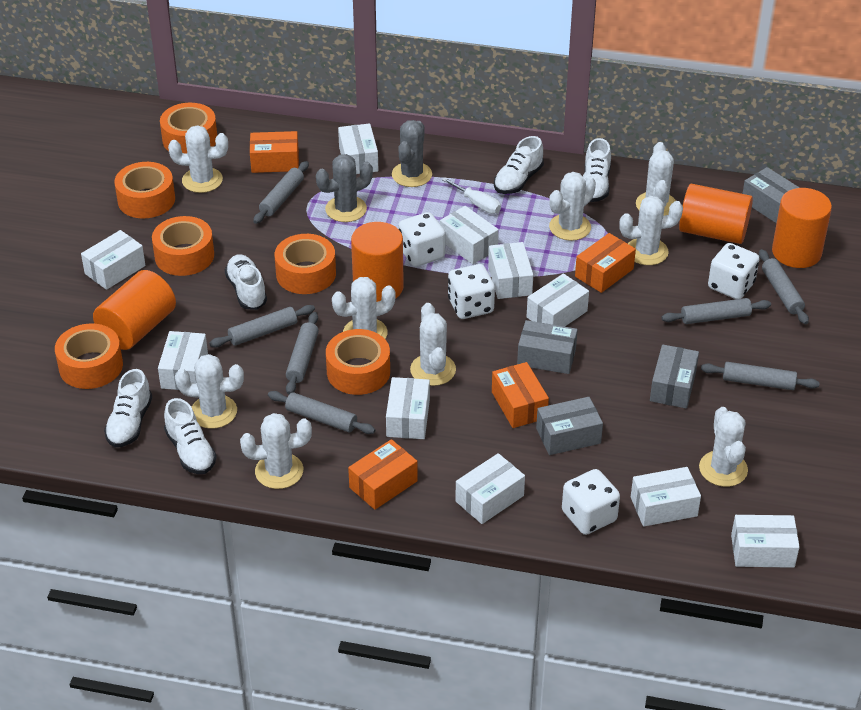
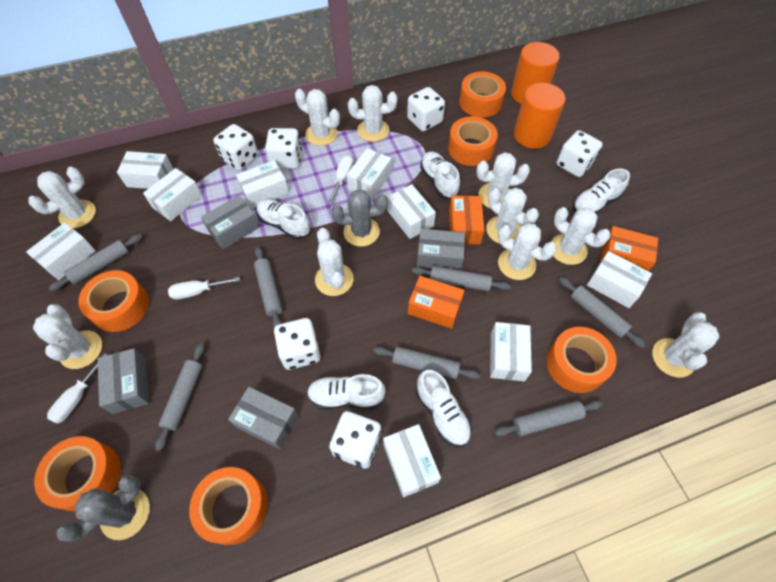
orange box: [250,131,299,173] [348,439,418,510] [492,362,549,428] [575,233,636,293] = 4 -> [408,276,465,329] [449,195,485,244] [600,226,658,271] = 3
orange cylinder: [93,270,176,350] [351,222,404,302] [679,184,753,244] [772,188,832,268] = 4 -> [511,42,560,104] [514,83,565,149] = 2
white box: [81,230,145,290] [158,331,208,390] [338,123,378,174] [386,377,430,439] [440,206,499,264] [455,453,525,524] [488,242,533,299] [527,274,589,327] [631,467,701,527] [731,515,800,568] = 10 -> [26,223,96,280] [117,151,173,189] [143,168,202,221] [236,160,289,209] [347,148,392,200] [383,424,441,497] [387,184,436,239] [490,322,532,382] [587,251,652,308] = 9
white cactus: [168,125,228,193] [175,354,244,429] [240,413,312,489] [332,277,396,339] [410,303,456,386] [549,172,596,241] [619,196,683,265] [636,142,676,216] [699,407,748,487] = 9 -> [29,167,96,228] [33,304,102,369] [295,89,340,146] [315,228,354,296] [348,85,397,142] [476,152,530,209] [486,188,539,244] [498,223,557,280] [551,207,610,265] [652,312,720,377] = 10
white dice: [398,212,445,267] [448,264,495,319] [562,469,620,535] [708,243,760,299] = 4 -> [213,124,258,170] [265,128,302,169] [274,318,320,370] [329,411,381,469] [407,87,445,131] [557,130,603,177] = 6
white screwdriver: [442,177,501,214] = 1 -> [47,353,107,424] [168,277,240,299] [328,155,353,203] = 3

